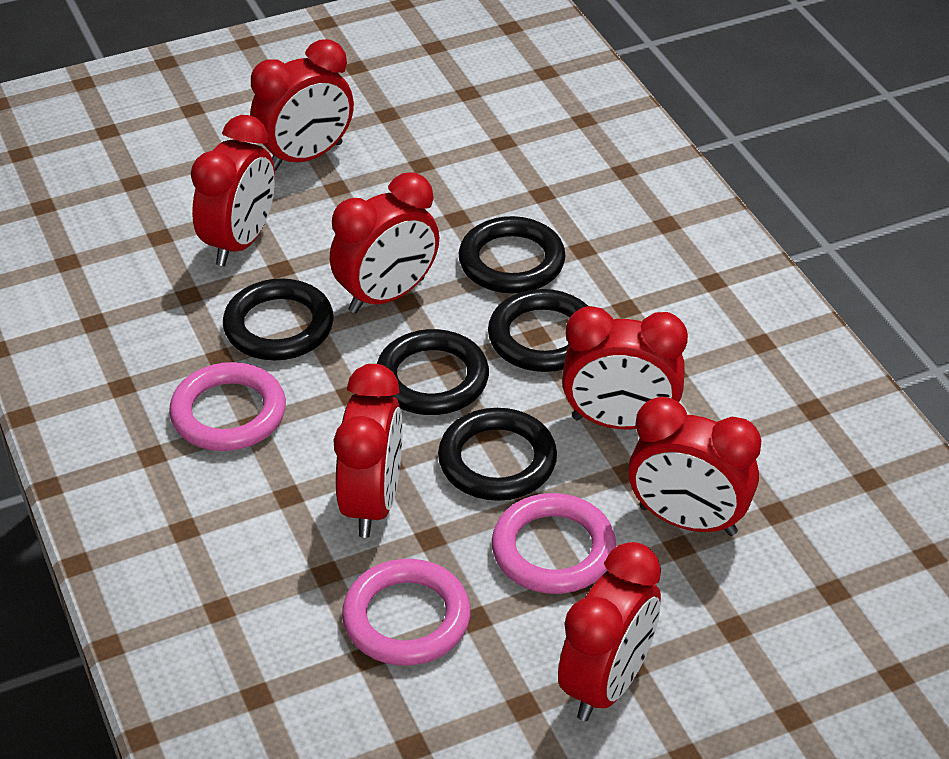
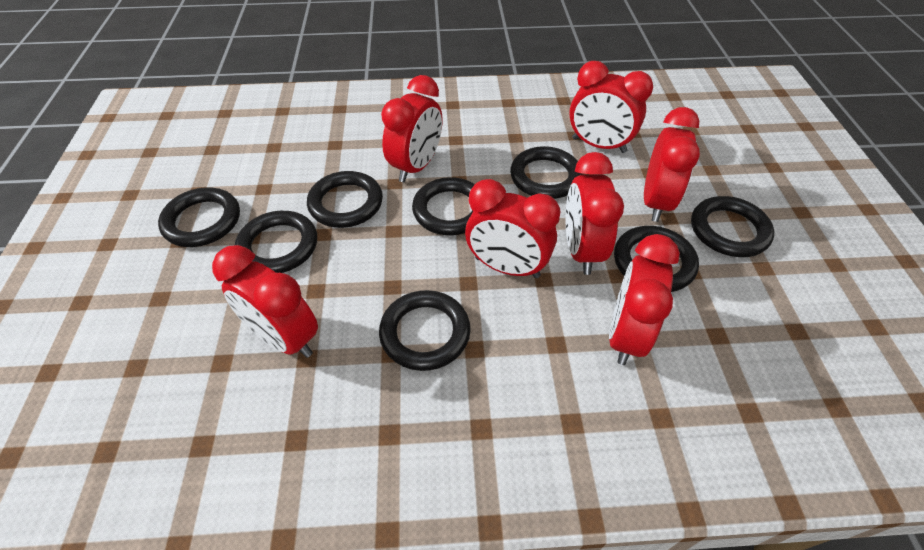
black ring: [223,278,334,360] [377,329,489,415] [438,408,557,501] [459,216,565,293] [488,289,588,372] = 5 -> [158,187,240,247] [235,211,317,273] [307,171,383,228] [379,290,471,371] [412,177,475,235] [510,146,583,199] [614,226,699,292] [691,196,774,257] = 8
pink ring: [169,362,286,451] [342,559,471,666] [492,493,616,594] = 3 -> none = 0

